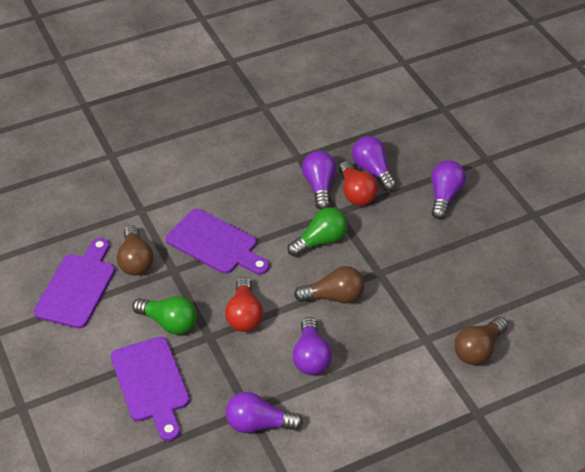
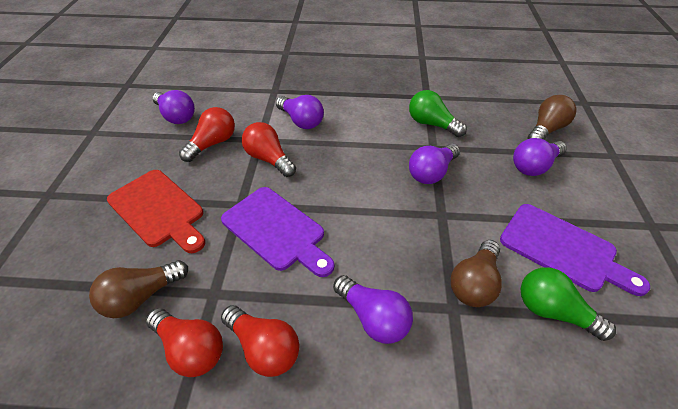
purple cutting board: [34,238,115,329] [111,337,190,441] [166,209,270,275] = 3 -> [221,187,334,277] [500,204,650,296] = 2
red cutting board: none = 0 -> [107,170,205,253] = 1
red light bulb: [225,277,263,332] [339,161,378,206] = 2 -> [146,308,223,377] [179,107,235,162] [221,305,299,377] [242,122,296,177] = 4

